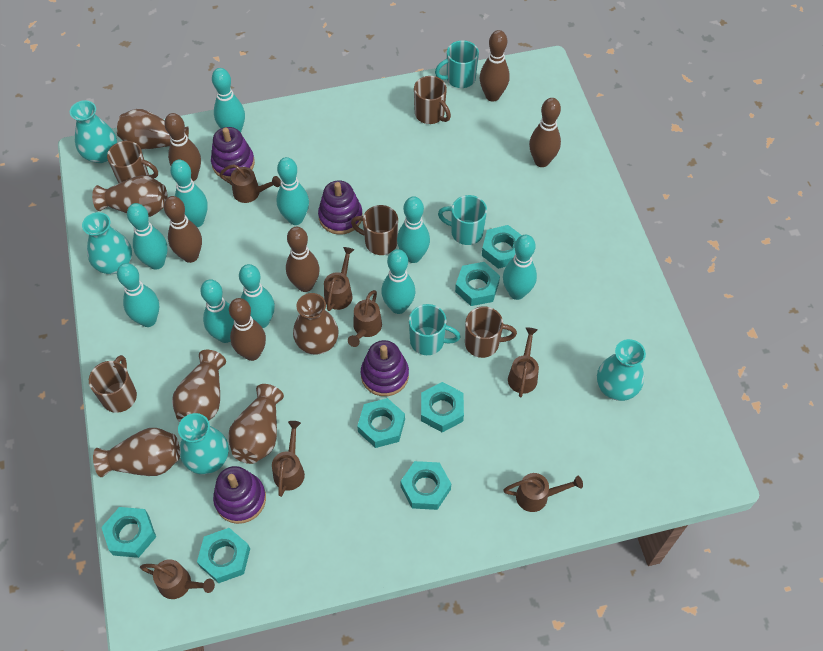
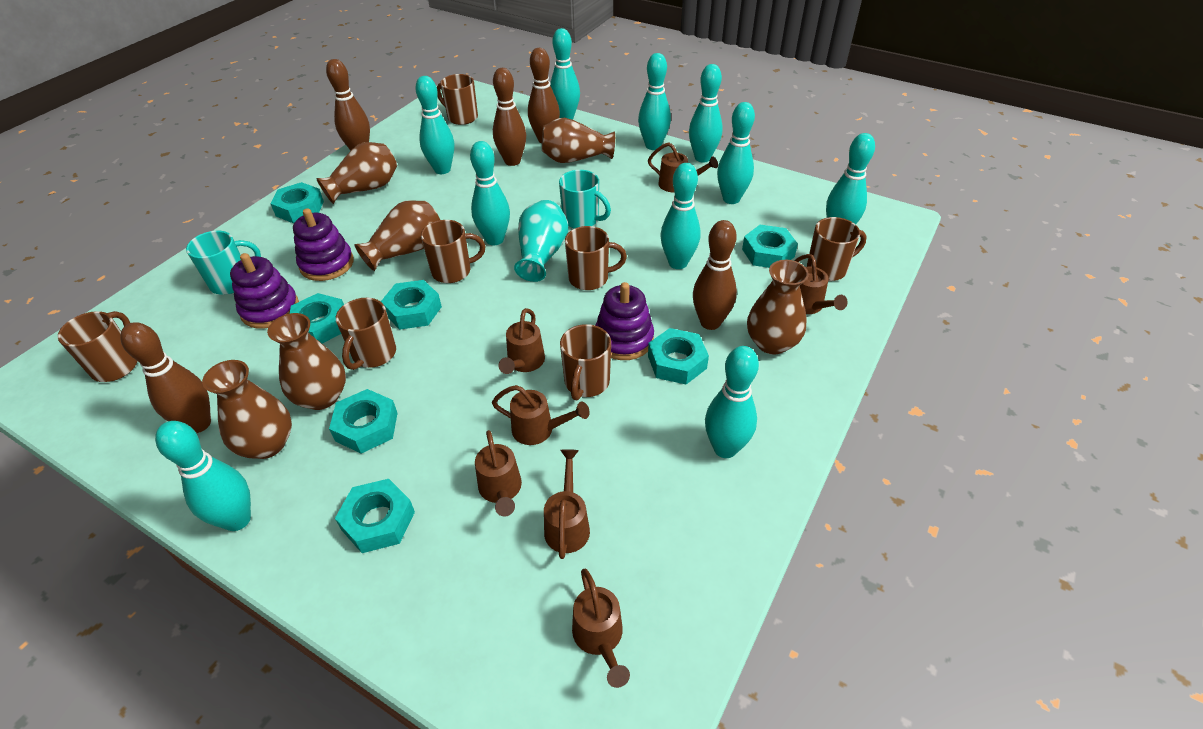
brown bowling pin: [164,113,201,181] [164,196,202,263] [229,298,266,361] [286,227,320,292] [480,30,510,102] [529,98,561,167] = 6 -> [121,322,211,433] [326,59,370,151] [493,68,526,166] [528,48,560,143] [693,220,737,330] = 5
brown mug: [89,355,137,413] [107,141,158,183] [351,205,398,255] [414,76,451,124] [465,306,517,358] = 5 -> [58,311,137,382] [336,298,396,370] [421,220,485,283] [437,74,478,125] [560,324,611,400] [565,226,627,290] [807,217,867,281] = 7
purple stacking toy: [211,127,255,180] [213,466,266,524] [318,180,363,235] [361,340,409,396] = 4 -> [230,253,299,329] [293,208,354,281] [595,282,654,360] = 3
turquoise mug: [409,304,461,355] [435,40,479,88] [438,195,487,245] = 3 -> [186,231,261,295] [559,170,611,229] = 2
turquoise vase: [70,100,117,163] [82,212,132,274] [178,413,229,475] [597,339,646,401] = 4 -> [514,200,568,282] = 1

